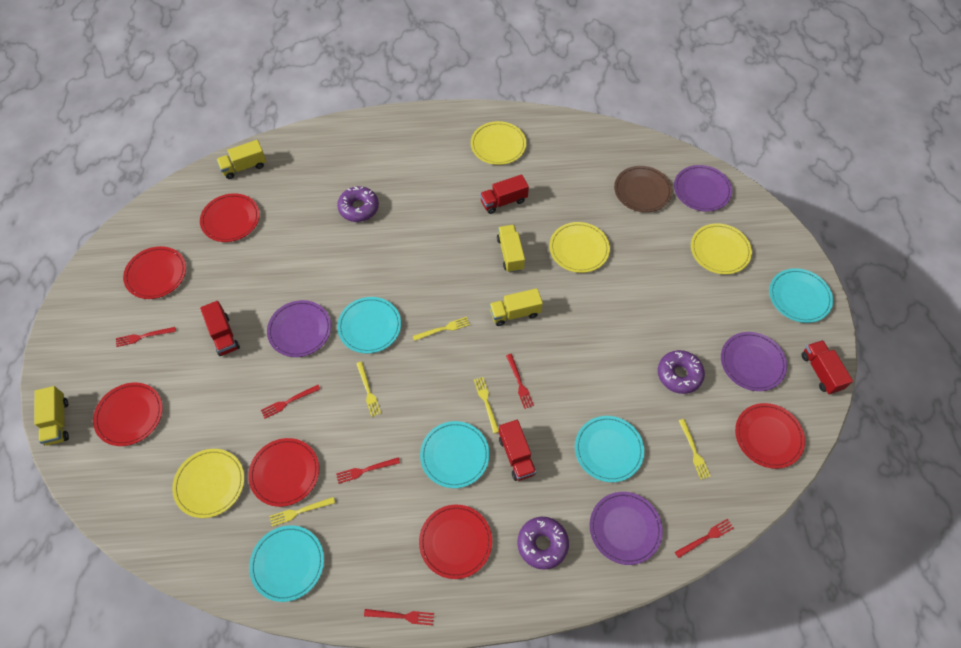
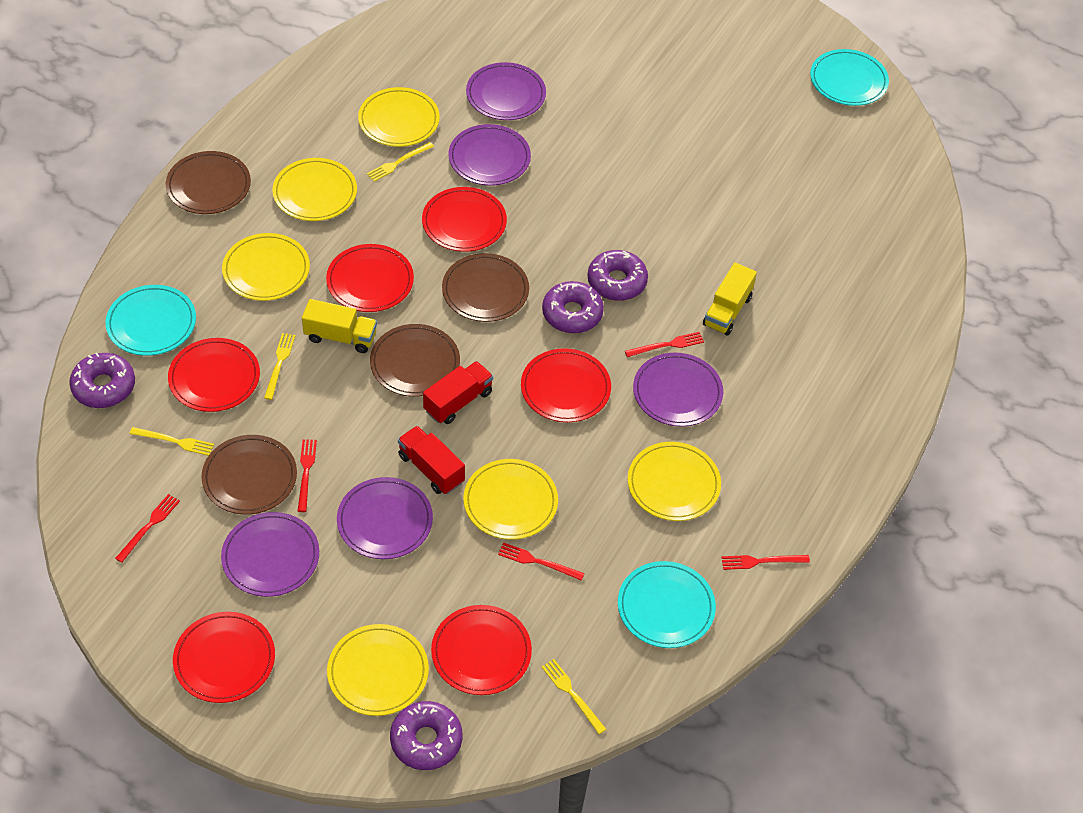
brown plate: [614,166,672,212] = 1 -> [166,151,251,214] [201,435,297,515] [370,324,460,397] [442,253,529,322] = 4
purple donut: [337,186,379,222] [517,517,569,570] [658,350,705,394] = 3 -> [69,353,135,408] [390,701,462,770] [542,281,604,333] [588,250,648,301] = 4
purple plate: [267,300,331,357] [590,492,663,565] [674,165,732,212] [721,332,787,391] = 4 -> [221,512,319,597] [337,477,433,559] [448,124,531,186] [466,62,546,120] [633,353,723,426] = 5
red fork: [116,327,176,347] [261,385,320,419] [336,457,400,484] [364,609,434,626] [506,354,534,409] [675,518,734,558] = 6 -> [115,494,180,563] [298,439,317,512] [498,542,585,581] [625,332,704,357] [721,555,810,570] = 5
red truck: [200,301,240,356] [480,175,529,214] [499,420,536,481] [801,340,853,394] = 4 -> [398,426,465,494] [423,361,493,424] = 2
turquoise plate: [249,525,324,602] [337,297,401,354] [420,421,489,488] [575,416,644,482] [769,268,833,323] = 5 -> [105,285,196,356] [618,561,716,648] [810,49,889,106] = 3
yellow fork: [269,497,335,526] [356,362,381,417] [413,317,470,341] [474,377,499,433] [679,419,711,480] = 5 -> [130,427,214,456] [264,333,295,400] [367,142,434,182] [542,659,606,734] = 4
yellow plate: [172,449,244,518] [471,121,526,165] [549,222,610,273] [691,223,752,274] = 4 -> [222,233,310,301] [272,158,357,221] [327,624,429,716] [358,87,440,147] [463,459,558,540] [628,442,721,521] = 6
yellow truck: [34,386,69,446] [217,140,266,179] [489,288,543,326] [497,225,525,273] = 4 -> [302,299,377,353] [703,263,757,335] = 2

